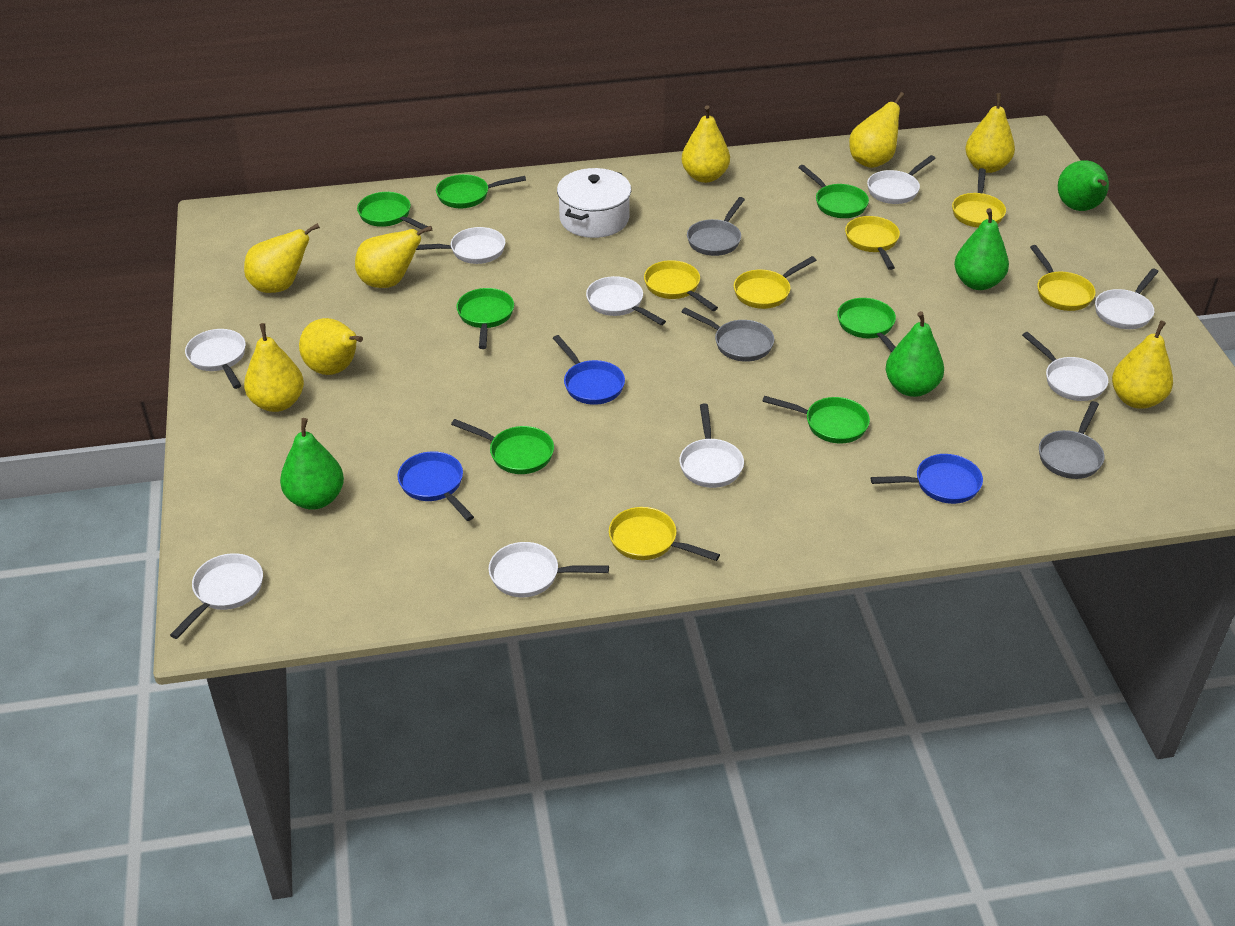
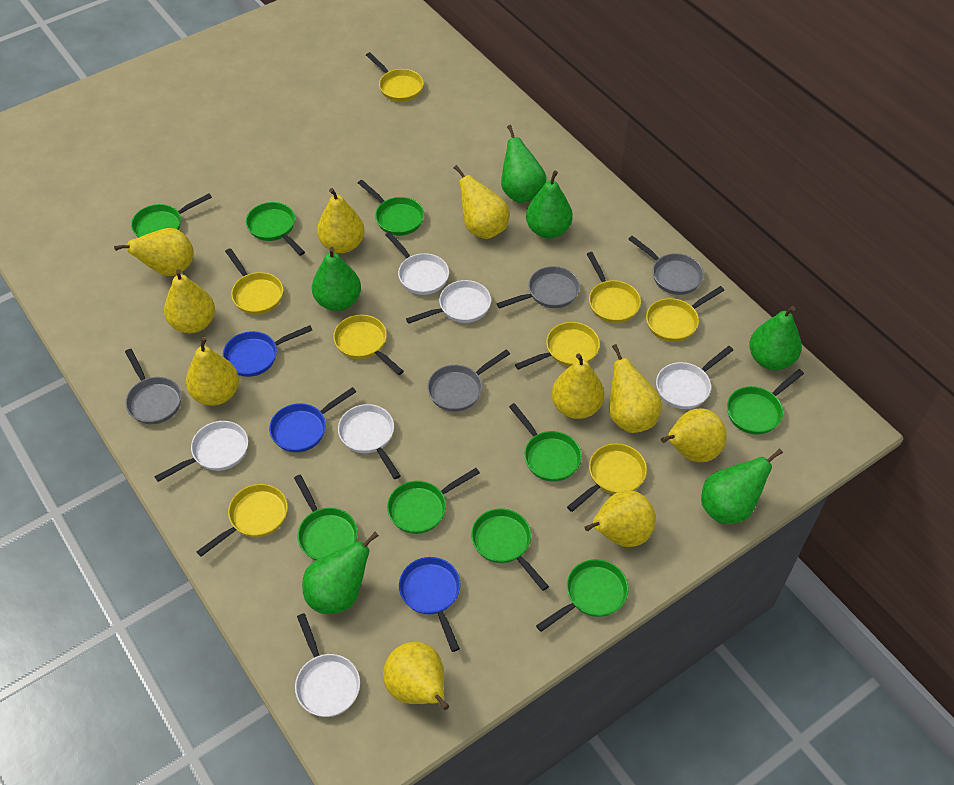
green pan: [357,192,428,230] [436,174,526,208] [451,419,554,474] [456,288,514,349] [762,396,870,444] [798,165,869,218] [837,298,896,352] = 7 -> [131,193,212,238] [246,202,305,256] [294,475,358,560] [358,180,424,236] [387,468,480,534] [471,509,549,591] [509,403,582,482] [536,559,629,632] [727,369,804,435] = 9
green pear: [280,418,344,510] [886,311,944,397] [954,208,1009,290] [1058,160,1109,211] = 4 -> [302,532,379,614] [312,247,361,311] [501,125,547,203] [526,171,573,239] [701,448,783,524] [749,306,802,370] = 6
grey pan: [681,308,775,362] [687,197,745,256] [1039,401,1105,479] = 3 -> [125,349,182,424] [427,350,510,412] [497,266,580,309] [628,236,704,295] = 4
white pan: [170,553,263,639] [185,329,246,389] [416,227,506,264] [488,542,609,597] [586,276,666,325] [679,403,744,488] [867,155,936,204] [1022,332,1108,401] [1095,268,1159,329] = 9 -> [154,421,248,482] [295,613,360,717] [338,404,401,479] [385,232,449,295] [406,280,491,324] [656,346,733,409] = 6
white pot: [557,168,631,238] = 1 -> none = 0
yellow pan: [609,507,720,561] [644,260,718,311] [734,256,816,309] [845,216,900,270] [952,168,1006,228] [1030,245,1096,311] = 6 -> [196,484,288,557] [225,248,283,315] [333,315,404,375] [366,52,424,102] [515,322,600,370] [567,443,647,512] [587,252,641,323] [646,286,724,342] = 8
yellow pear: [244,223,320,293] [244,323,304,412] [299,318,363,375] [355,226,433,288] [682,105,730,183] [849,92,904,168] [965,93,1015,173] [1112,321,1173,409] = 8 -> [114,228,194,276] [164,269,215,333] [186,337,239,406] [317,188,365,253] [383,642,449,710] [454,165,509,239] [552,354,604,419] [584,490,656,547] [609,344,662,433] [661,408,727,462] = 10

